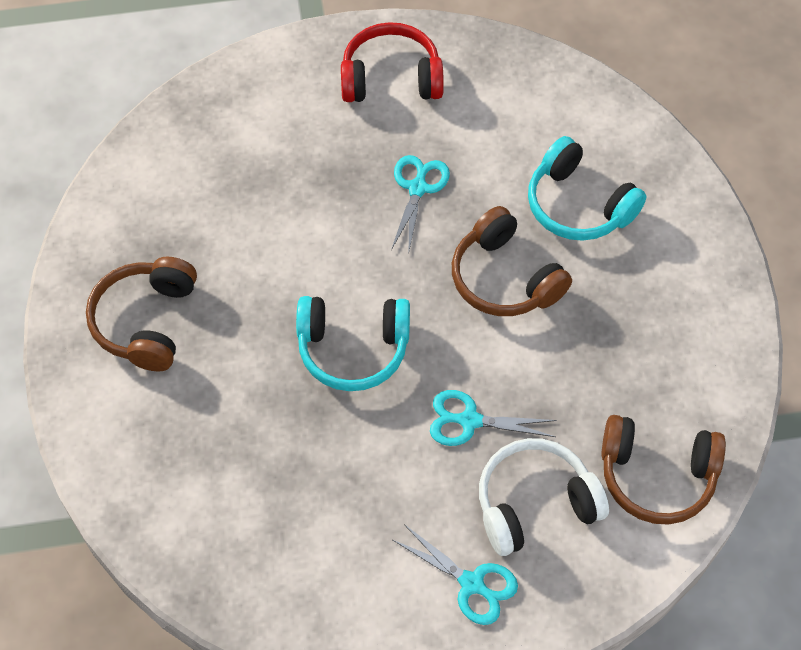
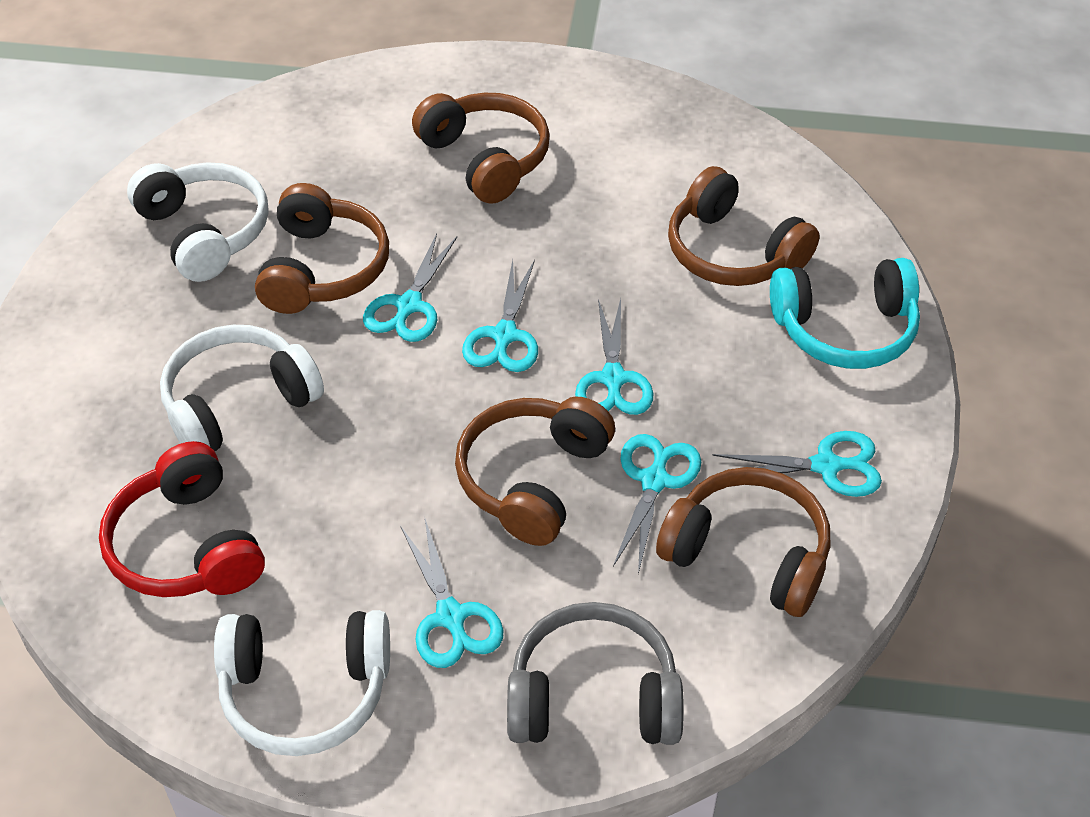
brown headphones: [86,256,197,371] [452,206,572,316] [601,415,726,525] = 3 -> [255,183,389,314] [412,93,550,204] [455,397,615,546] [656,467,830,617] [668,166,820,286] = 5
grey headphones: none = 0 -> [507,602,684,745] = 1
turquoise headphones: [296,296,410,391] [528,136,647,241] = 2 -> [770,258,920,369] = 1
turquoise scissors: [391,155,450,250] [393,524,518,625] [430,390,557,446] = 3 -> [363,233,457,342] [400,519,503,668] [462,260,538,372] [575,299,654,415] [613,434,701,574] [712,431,882,497] = 6
white headphones: [479,438,609,556] = 1 -> [127,162,269,282] [160,325,324,451] [214,610,390,756] = 3

